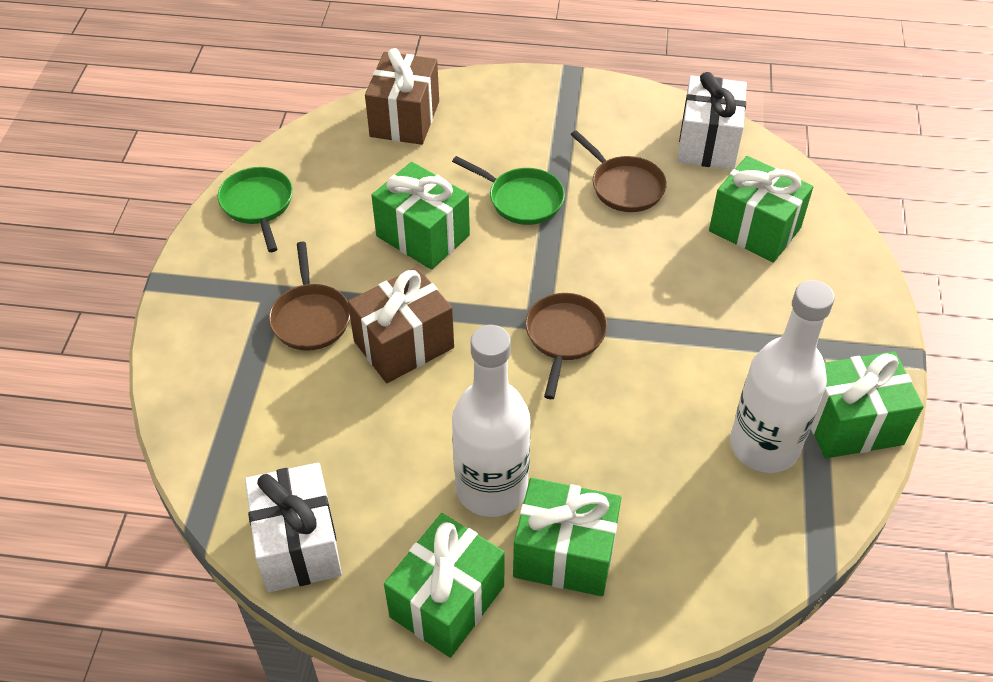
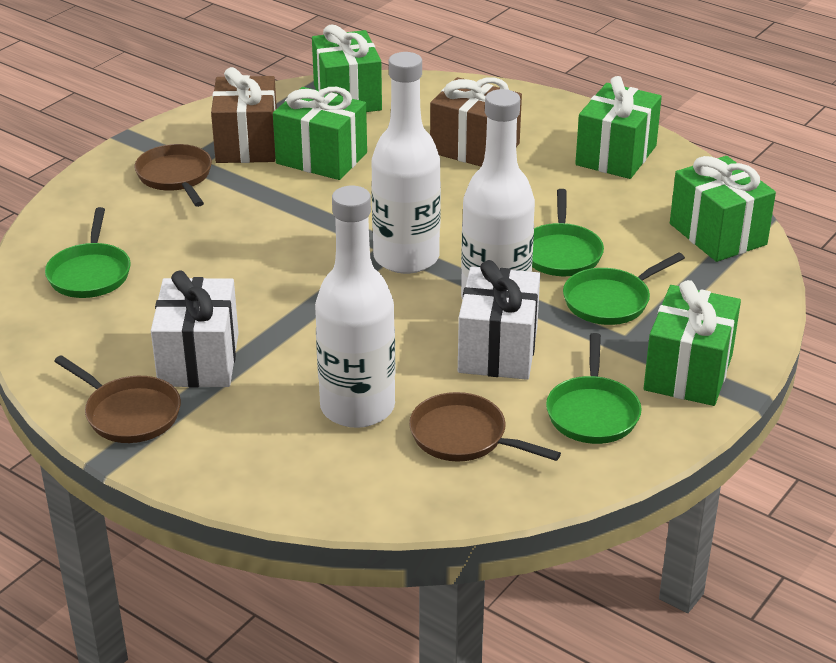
green pan: [218,167,293,252] [452,156,565,225] = 2 -> [45,207,131,298] [532,189,604,276] [546,333,642,444] [563,252,685,325] = 4
white bottle: [452,325,530,517] [730,280,835,473] = 2 -> [315,186,395,428] [371,52,441,274] [461,89,535,300] = 3

